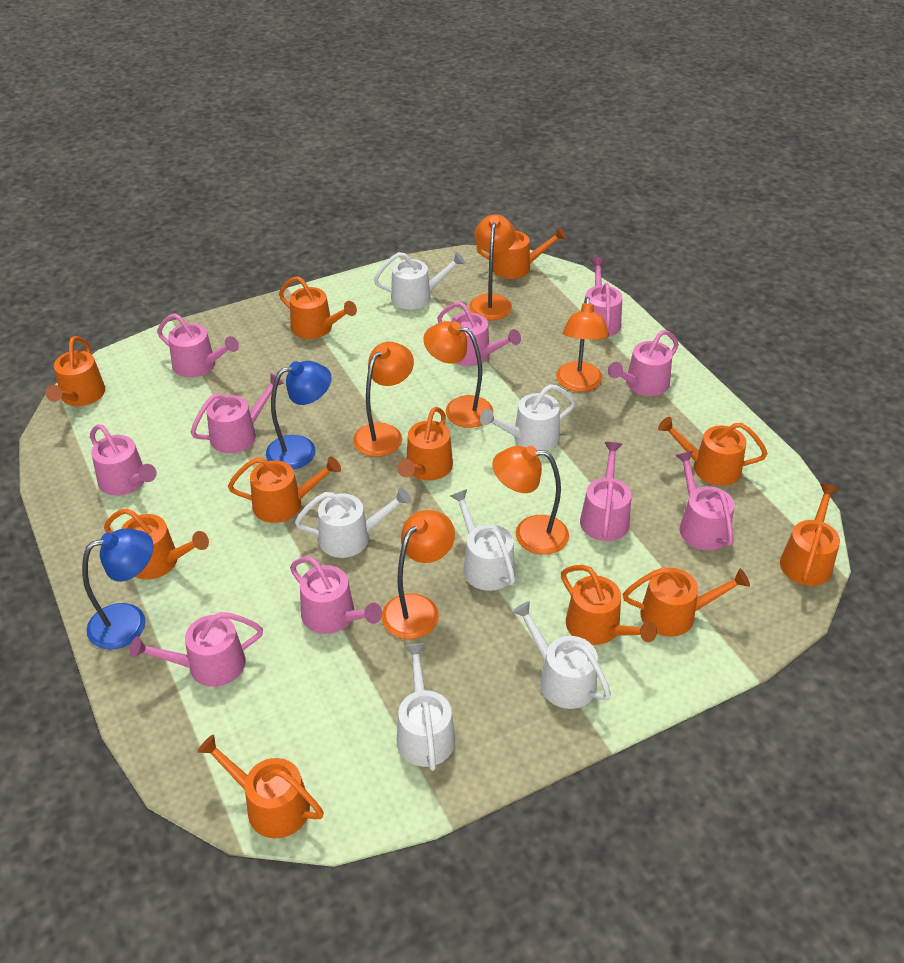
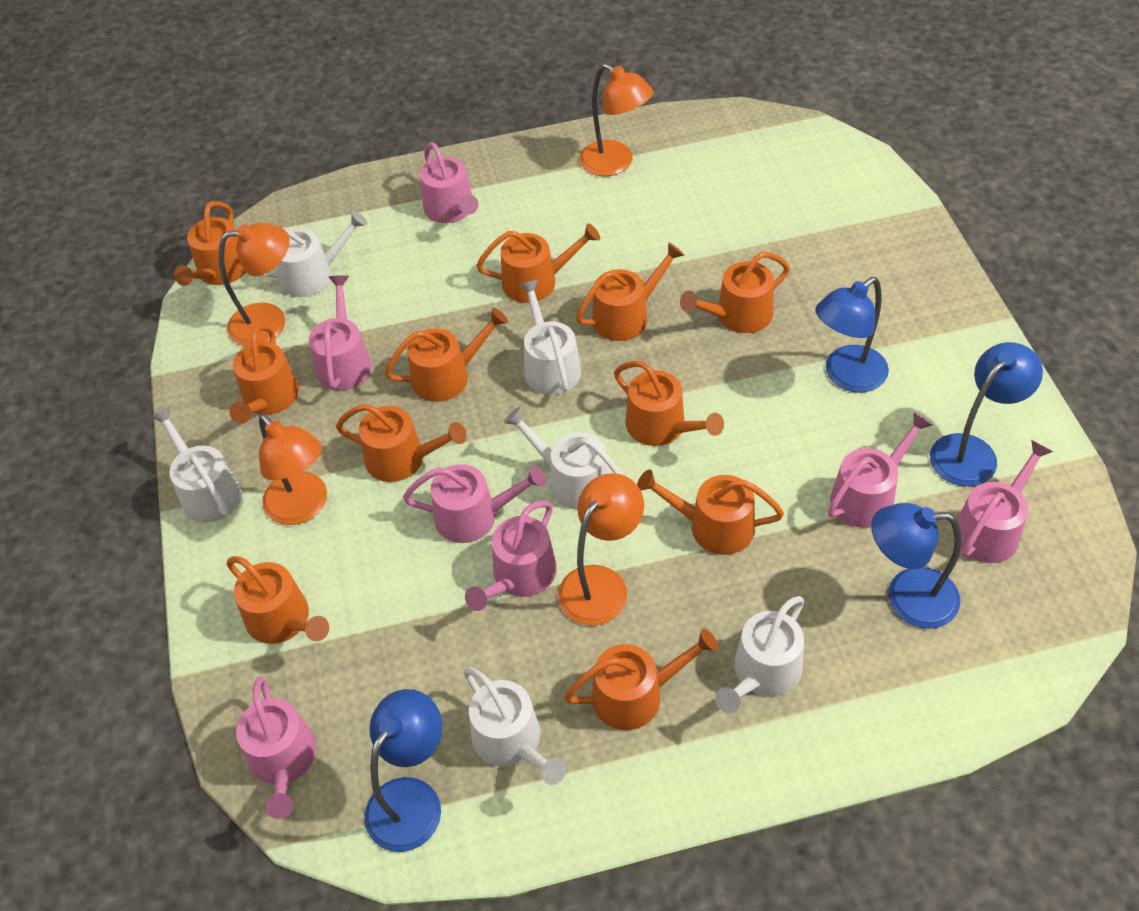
blue lamp: [82,528,153,649] [266,361,331,469] = 2 -> [364,689,443,852] [815,277,889,393] [871,503,962,629] [930,342,1043,487] = 4
orange lamp: [353,342,414,457] [382,510,455,639] [423,321,493,428] [469,215,516,320] [493,446,569,555] [556,297,609,392] = 6 -> [218,223,290,346] [259,414,327,525] [558,473,644,626] [579,63,653,176] = 4
pink watering can: [90,424,157,496] [130,612,263,687] [157,313,239,378] [190,373,284,453] [290,556,382,634] [437,302,521,366] [580,442,631,541] [584,258,622,337] [608,330,679,396] [675,451,735,550] = 10 -> [236,677,317,819] [309,276,372,391] [403,464,546,543] [420,142,478,223] [465,501,557,611] [828,412,933,528] [953,440,1053,563] = 7

